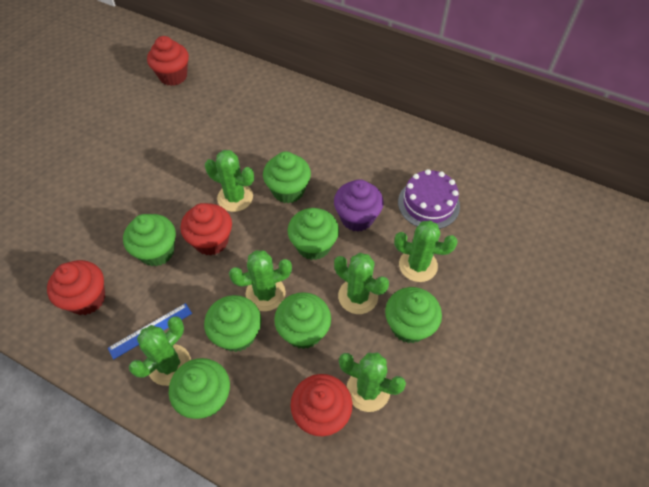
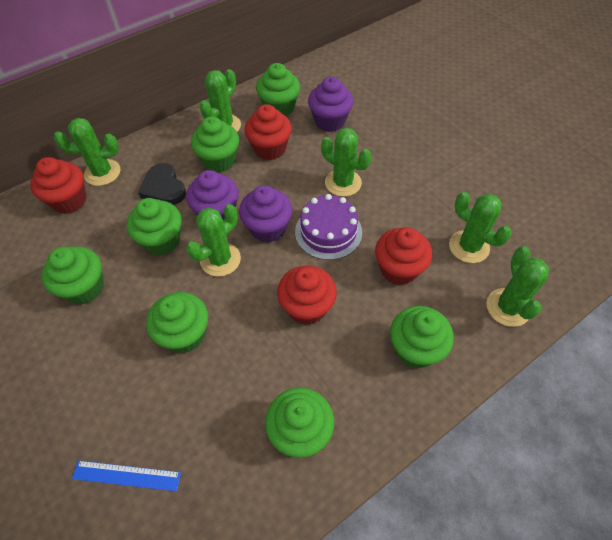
black heart: none = 0 -> [138,163,186,205] = 1
purple cupcake: [334,179,384,232] = 1 -> [186,170,239,220] [239,185,293,243] [308,76,353,132] = 3

